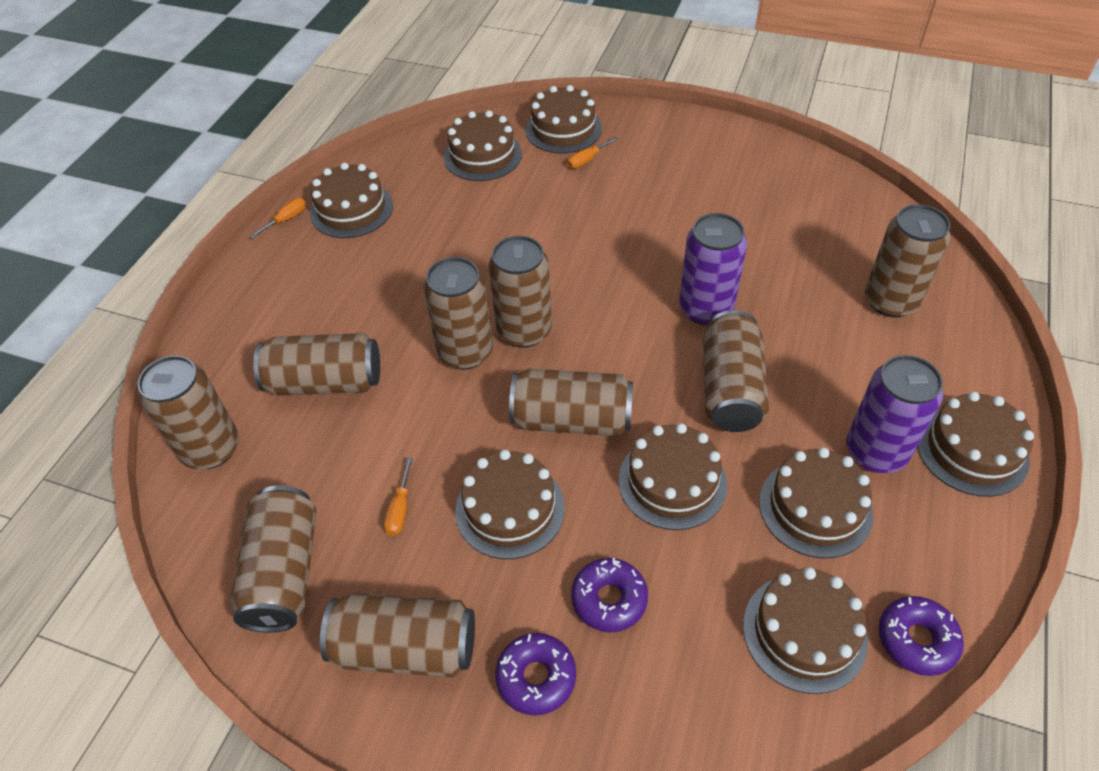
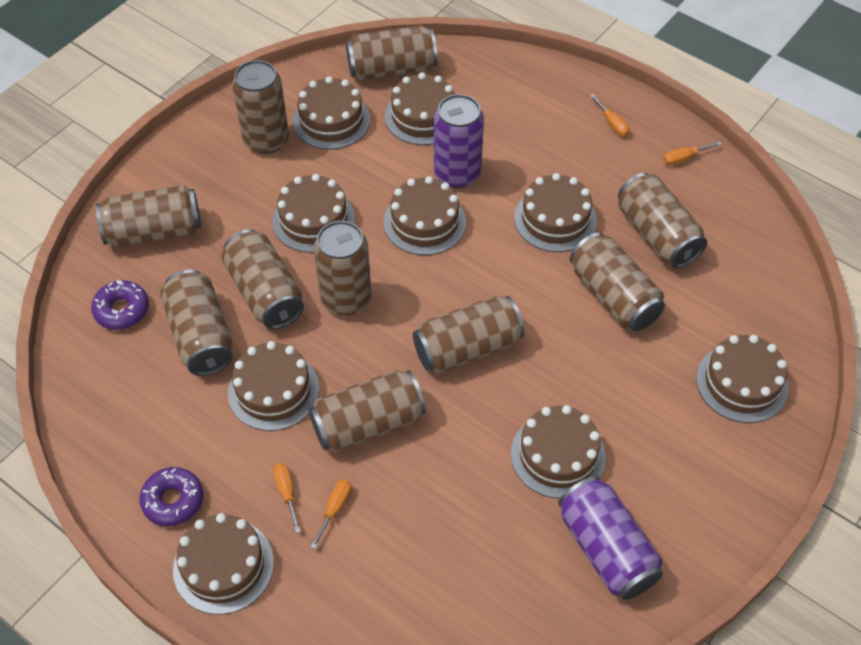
brown cake: [310,163,393,238] [443,110,522,181] [455,450,565,559] [525,85,602,154] [618,423,727,530] [743,567,868,694] [759,447,873,558] [917,391,1034,497] = 8 -> [173,513,274,615] [228,341,319,431] [272,174,355,253] [293,76,370,150] [384,176,466,255] [385,72,455,145] [511,405,606,499] [514,173,597,252] [696,335,788,423] = 9
brown can: [137,355,239,470] [230,485,316,633] [253,333,380,396] [320,593,475,677] [424,257,493,369] [488,236,552,348] [509,369,633,436] [703,310,769,432] [865,204,951,318] = 9 -> [96,185,201,247] [160,270,233,376] [222,229,304,329] [232,60,289,154] [309,370,426,452] [314,221,372,316] [346,26,438,81] [413,296,525,374] [570,232,665,331] [618,173,707,268] = 10
orange screwdriver: [250,198,306,238] [384,458,413,536] [567,137,618,168] = 3 -> [273,463,301,533] [311,479,351,549] [590,94,630,137] [663,141,722,165] = 4
purple donut: [495,633,576,716] [571,558,648,632] [879,596,964,676] = 3 -> [91,280,149,330] [139,467,203,527] = 2

